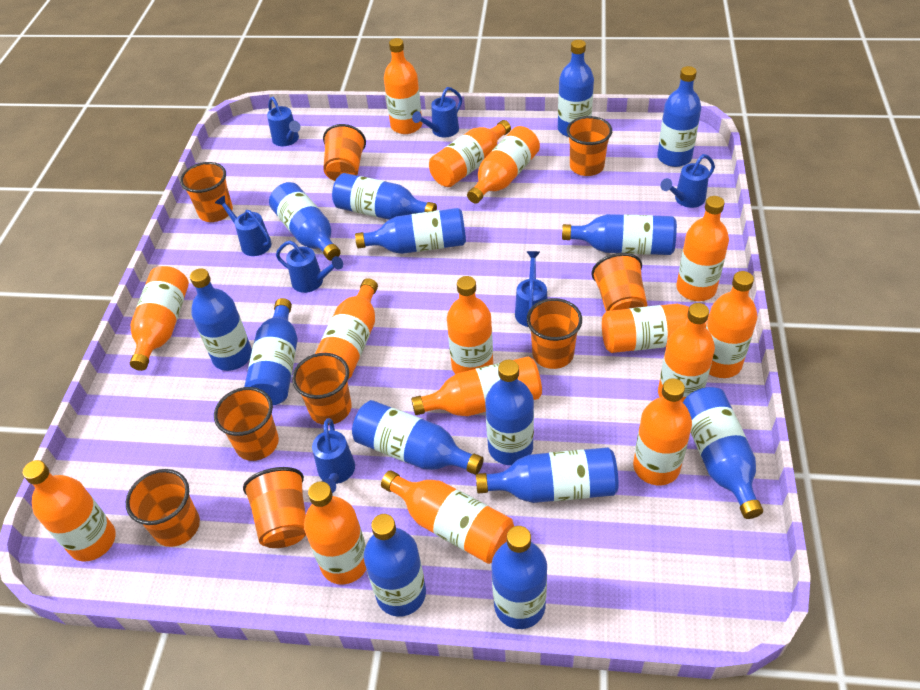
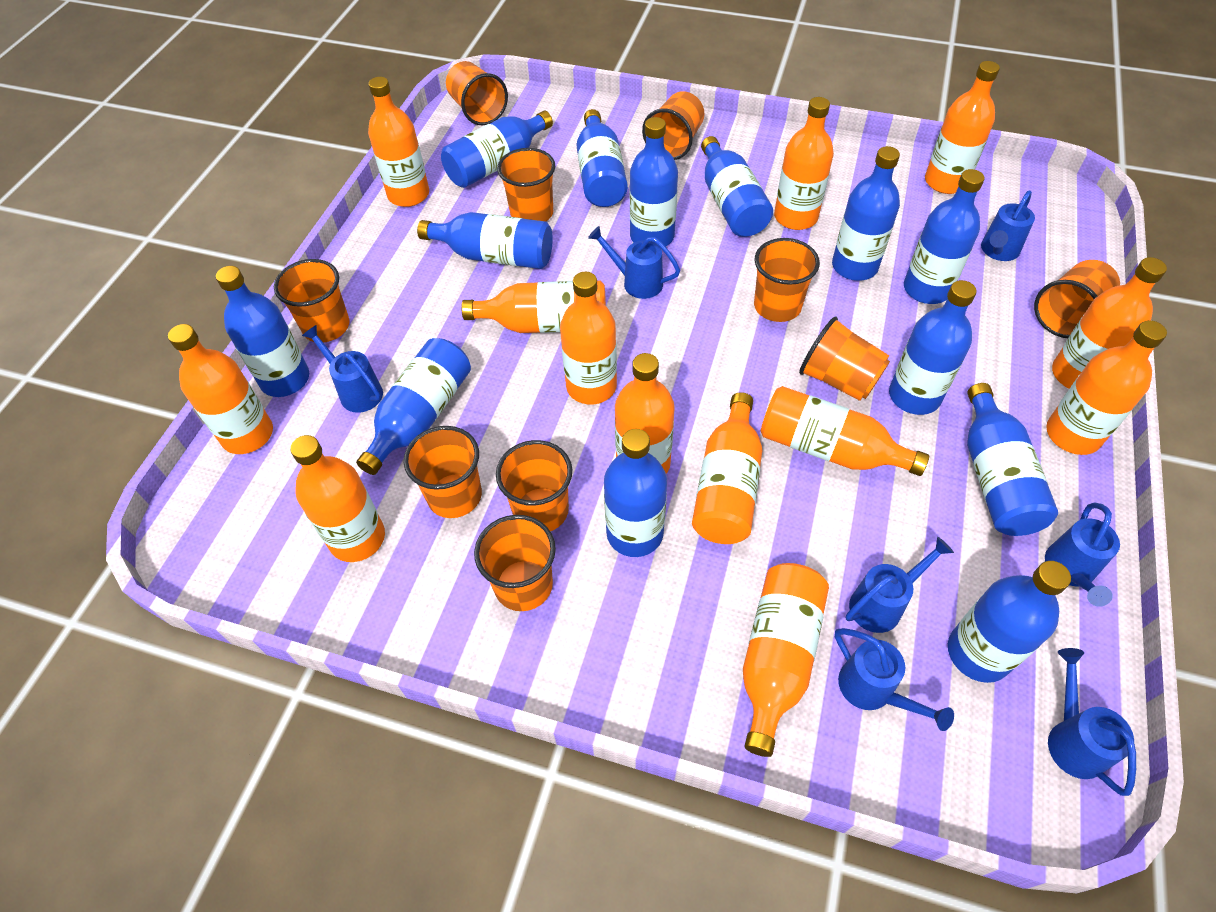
blue bottle: [190,268,252,371] [244,298,297,405] [269,182,340,261] [332,173,437,220] [352,400,483,475] [355,208,466,254] [364,514,426,617] [476,447,618,503] [485,360,534,465] [491,526,547,629] [558,40,594,137] [562,214,677,255] [657,66,701,167] [683,387,763,519] = 14 -> [216,266,309,397] [356,338,471,475] [417,212,553,269] [441,111,553,188] [577,109,628,207] [604,429,667,557] [630,117,678,247] [701,136,773,237] [832,146,900,281] [889,280,977,415] [904,169,985,304] [948,561,1071,683] [967,383,1058,536] = 13
orange bottle: [23,460,116,562] [130,266,189,371] [304,481,366,585] [315,278,378,379] [381,470,514,564] [384,38,422,134] [411,356,542,416] [429,120,511,187] [447,276,493,374] [467,126,540,204] [602,304,710,353] [633,378,692,485] [658,303,715,403] [677,196,729,301] [706,271,757,378] = 15 -> [168,324,273,454] [290,435,385,562] [368,77,429,207] [461,280,606,333] [560,272,617,404] [615,353,675,474] [692,392,763,544] [743,563,829,757] [761,386,929,476] [774,97,834,230] [925,61,1000,194] [1046,320,1167,455] [1052,257,1167,389] = 13
orange cup: [126,469,200,547] [180,162,233,222] [214,387,279,461] [243,467,306,548] [292,353,352,425] [323,124,366,181] [527,298,582,369] [567,116,612,176] [591,253,647,311] = 9 -> [274,259,350,342] [404,426,482,518] [446,61,508,125] [474,515,556,611] [496,440,572,531] [497,148,555,221] [642,91,704,160] [754,238,820,322] [799,316,890,401] [1034,260,1120,338] = 10

